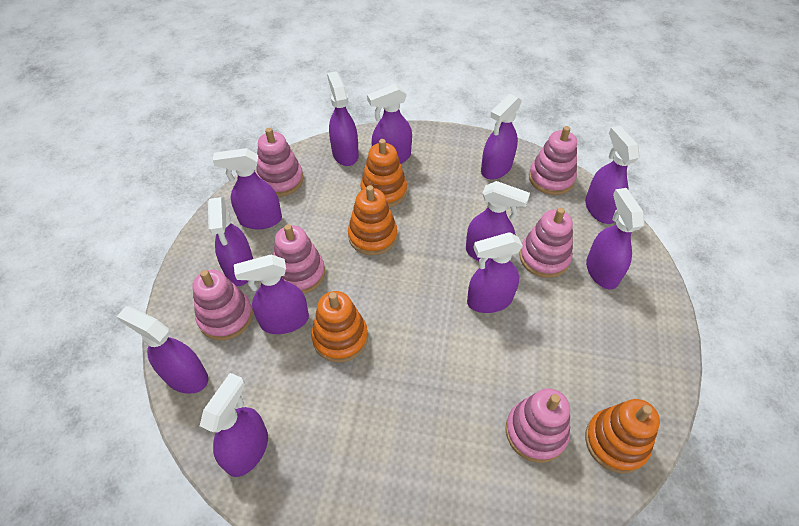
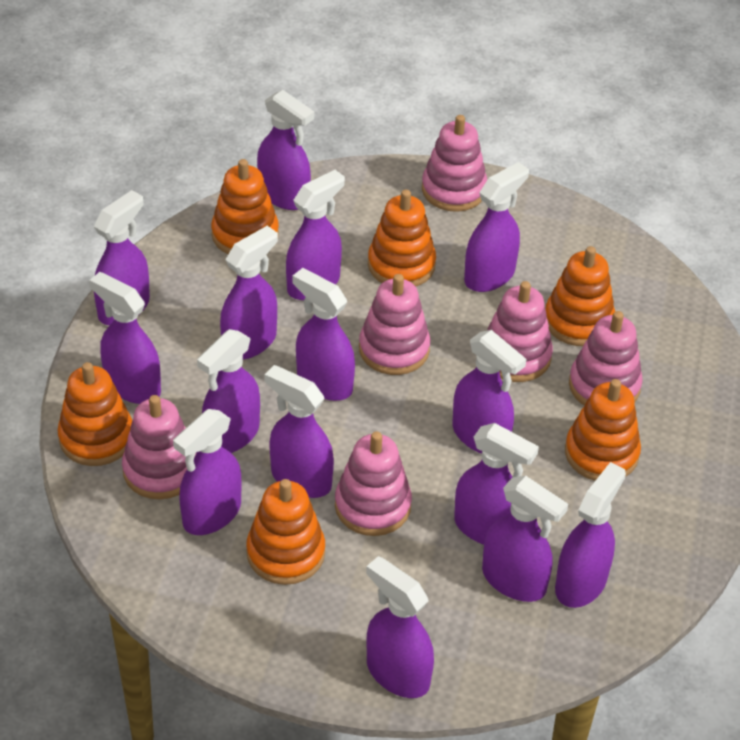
orange stacking toy: [311,291,368,362] [348,185,398,256] [360,139,407,207] [585,399,660,474] = 4 -> [58,362,132,466] [211,159,279,254] [246,479,325,585] [368,190,436,286] [545,246,615,346] [565,379,641,481] = 6
purple spray bottle: [117,306,208,394] [200,373,268,477] [208,197,253,286] [213,148,282,229] [234,255,309,334] [327,71,359,166] [367,84,412,164] [466,181,530,263] [467,232,523,313] [481,94,522,180] [585,126,640,224] [586,188,645,289] = 12 -> [89,272,161,404] [94,190,150,325] [173,409,242,535] [197,329,260,453] [220,226,278,360] [257,90,314,210] [264,365,334,498] [286,170,345,300] [293,268,355,401] [366,556,434,698] [452,330,526,454] [454,423,539,545] [464,162,529,292] [482,476,568,602] [555,462,626,608] = 15

